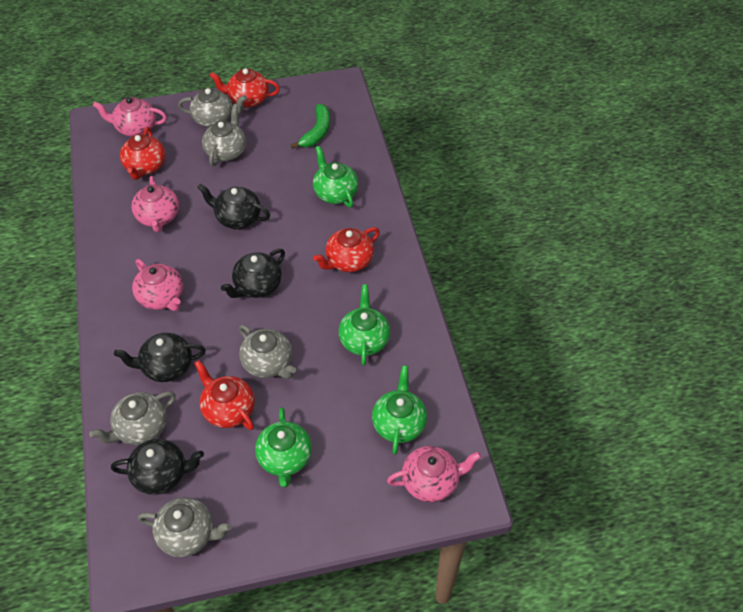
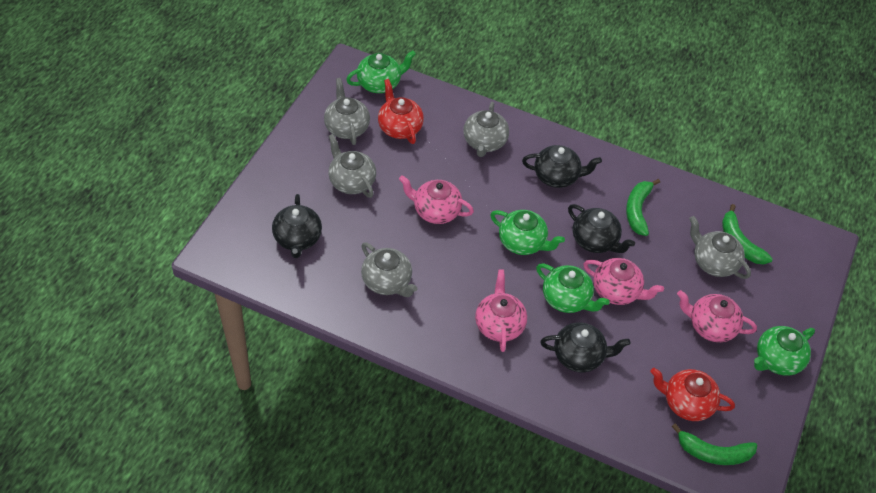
green banana: [291,104,330,149] = 1 -> [626,179,660,236] [672,423,757,465] [722,204,773,265] = 3
red teapot: [120,127,165,180] [194,360,255,430] [209,68,280,107] [313,227,380,272] = 4 -> [378,79,424,144] [650,368,735,421] = 2

